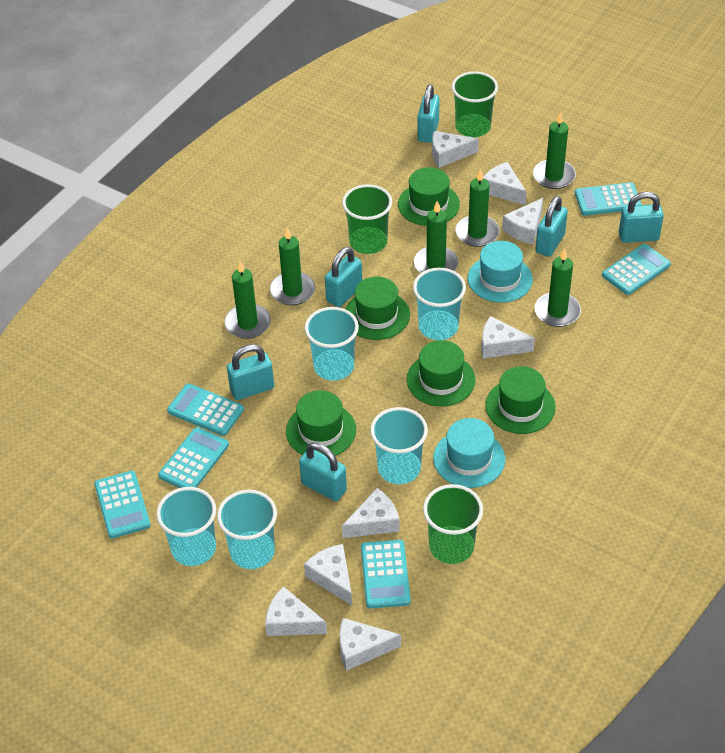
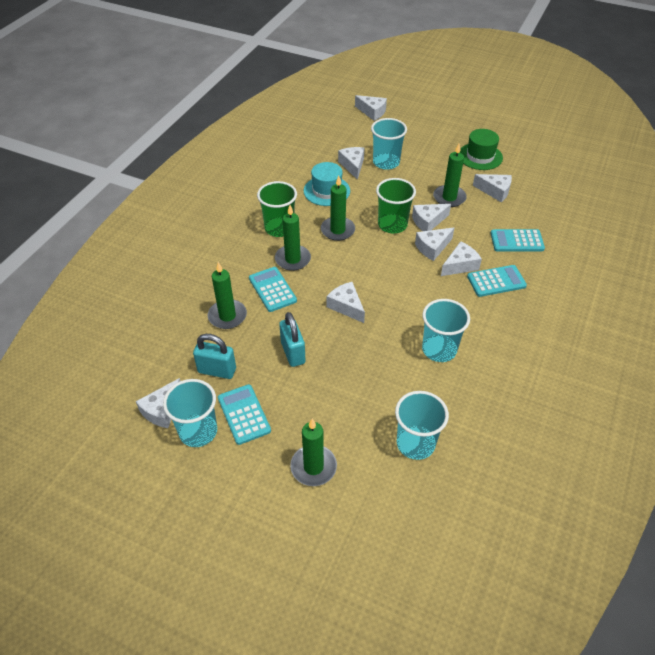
green candle: [225,261,271,339] [270,227,315,305] [414,201,459,273] [456,169,500,247] [533,112,576,189] [534,248,581,327] = 6 -> [208,262,247,329] [275,205,311,271] [290,419,337,486] [321,176,355,241] [433,144,467,207] = 5
green cup: [342,184,392,254] [423,484,483,564] [451,71,498,137] = 3 -> [257,181,297,237] [376,178,416,233] = 2
green hat: [286,390,356,456] [345,277,410,340] [398,167,460,226] [407,340,475,407] [485,366,556,434] = 5 -> [460,129,503,170] = 1
turquoise calculator: [94,471,151,539] [158,427,229,488] [167,383,244,436] [361,540,411,608] [575,182,642,216] [602,244,671,295] = 6 -> [218,384,271,445] [249,267,297,312] [467,265,527,297] [490,229,545,252] = 4
turquoise cup: [156,487,216,566] [217,490,277,569] [304,307,359,381] [370,407,428,484] [413,268,466,340] = 5 -> [163,379,217,447] [371,118,407,170] [395,391,449,460] [422,299,470,362] = 4
turquoise hat: [433,418,505,488] [468,241,533,303] = 2 -> [304,162,350,206] = 1
turquoise padlock: [227,344,274,400] [299,442,347,501] [325,247,362,307] [417,84,440,143] [535,196,568,257] [619,192,664,243] = 6 -> [193,334,236,379] [279,312,306,367] = 2

